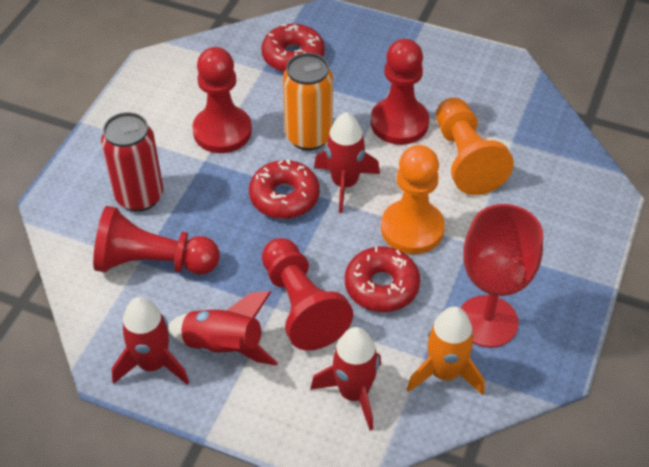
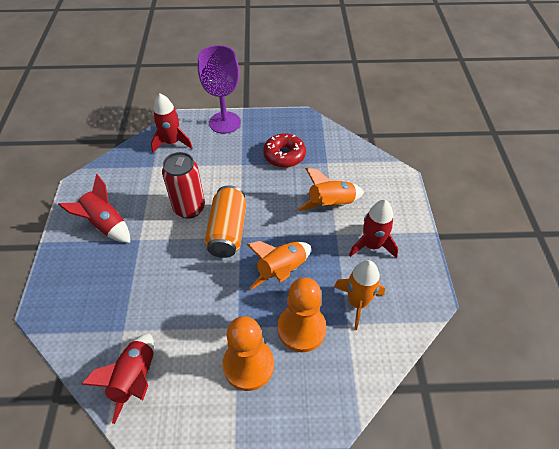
orange rocket: [407,306,485,395] = 1 -> [247,241,311,290] [298,168,364,211] [334,260,385,330] = 3
purple goblet: none = 0 -> [198,45,241,134] = 1
red donut: [249,159,320,219] [261,24,325,72] [345,247,420,312] = 3 -> [263,133,306,168] = 1
red goblet: [461,204,543,348] = 1 -> none = 0
red pawn: [93,206,220,275] [192,47,252,153] [262,238,353,350] [371,39,429,145] = 4 -> none = 0

